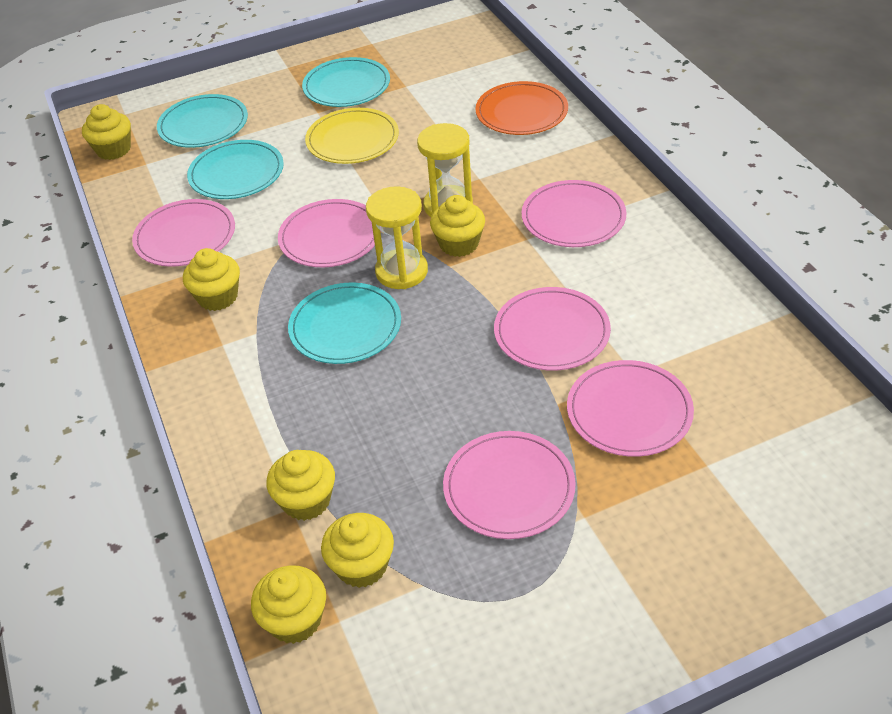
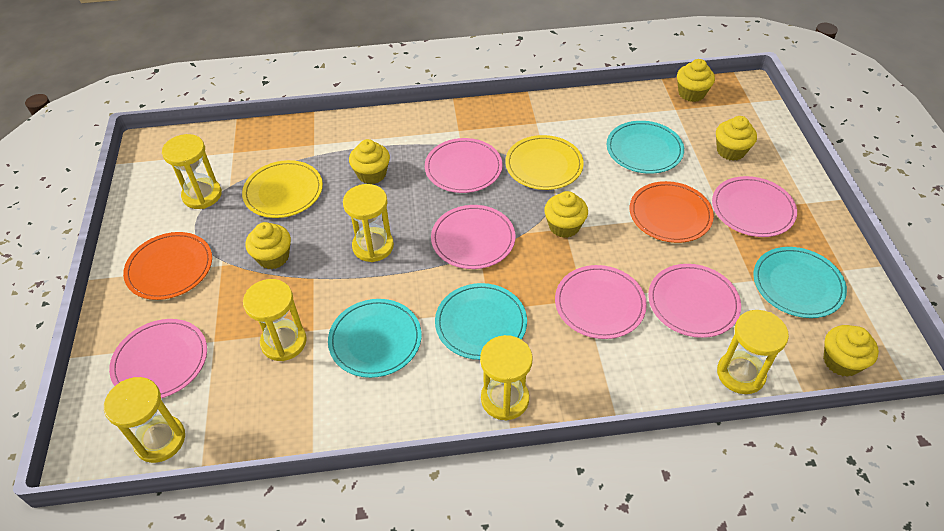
orange plate: [475,81,568,135] = 1 -> [123,232,212,300] [630,181,714,243] = 2
yellow hourglass: [366,186,428,289] [417,123,473,217] = 2 -> [104,377,185,463] [162,134,222,209] [243,279,307,361] [343,184,394,262] [480,335,533,421] [717,310,789,394] = 6
yellow plate: [305,108,399,164] = 1 -> [242,160,323,218] [505,135,584,190] = 2

